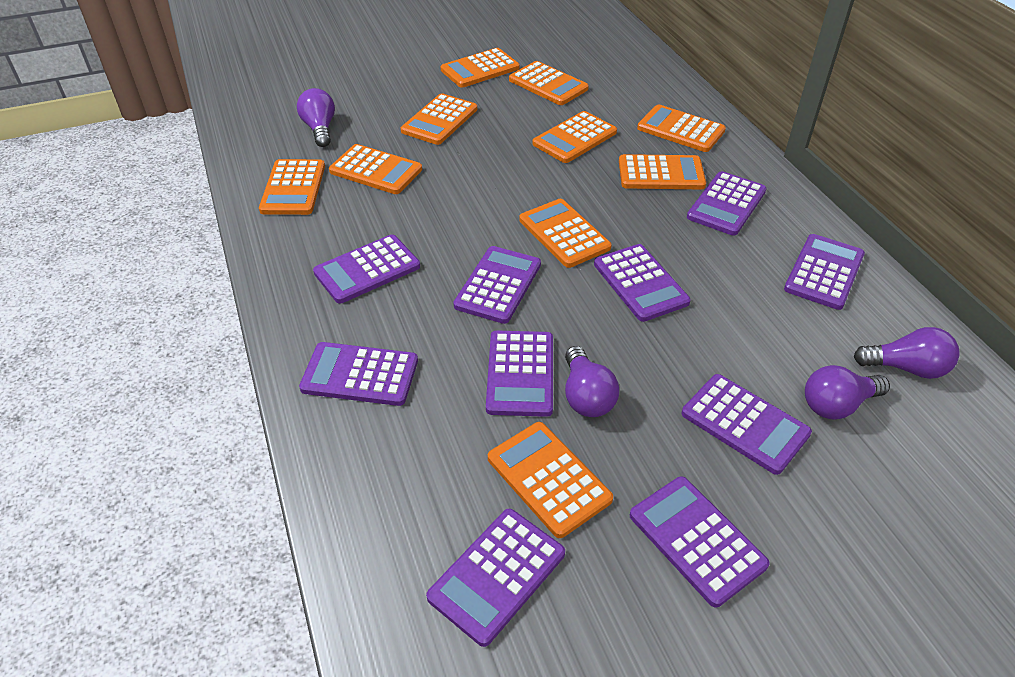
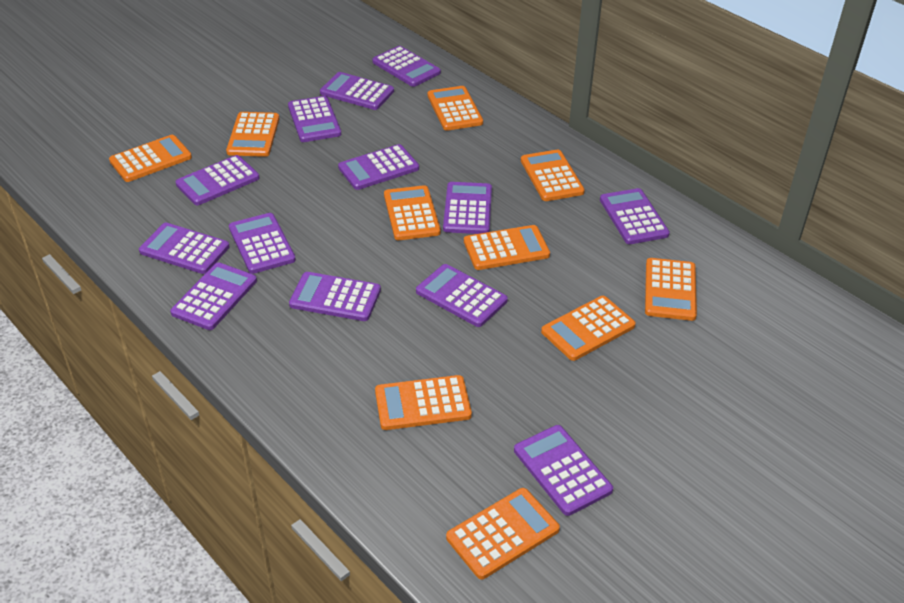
purple calculator: [299,342,418,406] [313,234,420,304] [426,509,565,647] [453,246,541,324] [486,331,553,417] [594,244,691,322] [630,476,770,607] [682,374,812,475] [687,171,767,236] [784,234,865,310] = 10 -> [139,223,230,274] [170,262,257,330] [175,155,260,205] [229,213,296,274] [288,96,341,142] [289,272,381,321] [320,72,394,110] [338,144,419,190] [372,46,441,87] [416,264,508,327] [443,182,492,234] [514,425,613,516] [600,188,670,244] = 13
purple light bulb: [297,88,335,147] [565,346,619,417] [805,365,890,420] [854,327,959,379] = 4 -> none = 0

